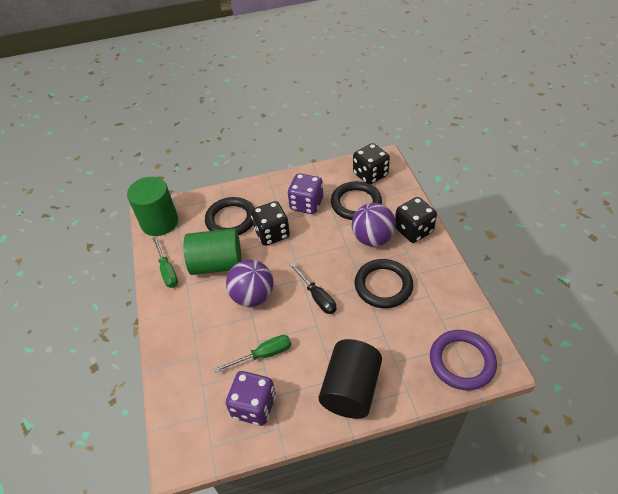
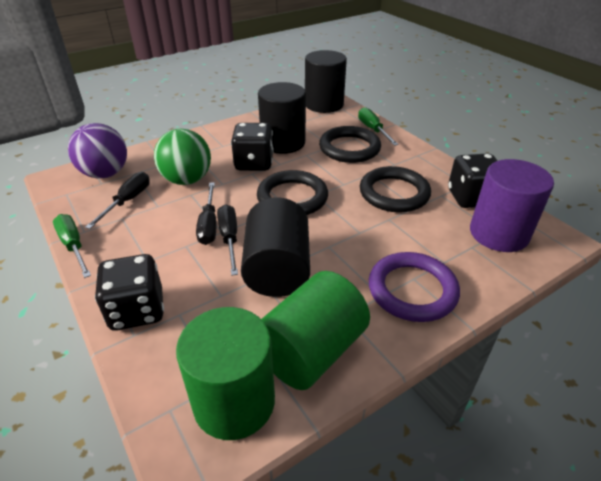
black cylinder: [319,339,382,419] = 1 -> [241,198,310,297] [258,82,306,154] [305,50,347,113] = 3
black screwdriver: [289,262,336,314] = 1 -> [85,172,150,229] [196,182,217,245] [217,204,238,276] = 3
green ball: none = 0 -> [154,129,211,185] = 1
purple ball: [226,260,274,307] [352,203,396,247] = 2 -> [68,123,127,178] = 1
purple cylinder: none = 0 -> [470,159,554,252] = 1
purple dice: [226,371,276,426] [288,173,323,214] = 2 -> none = 0

